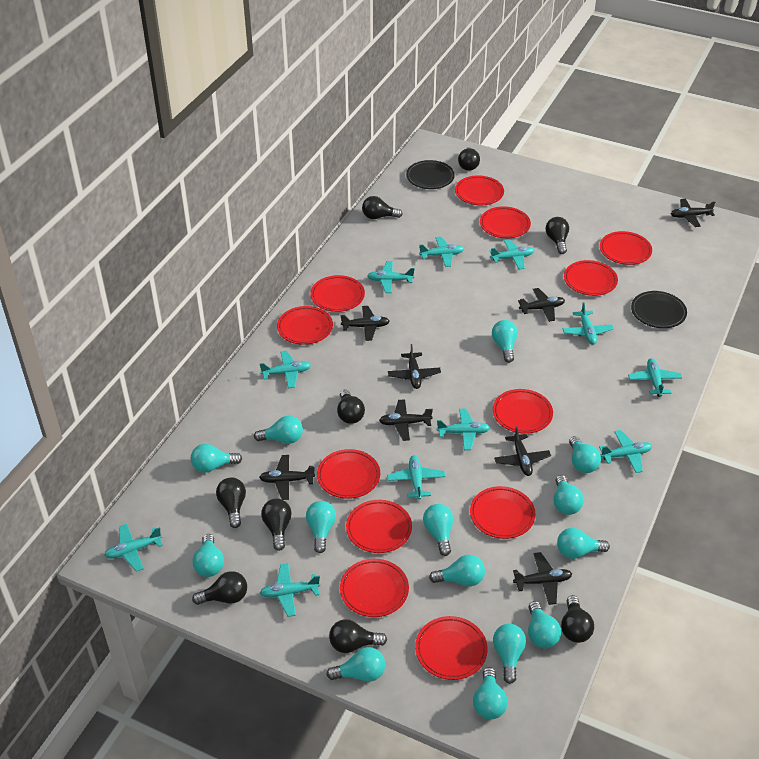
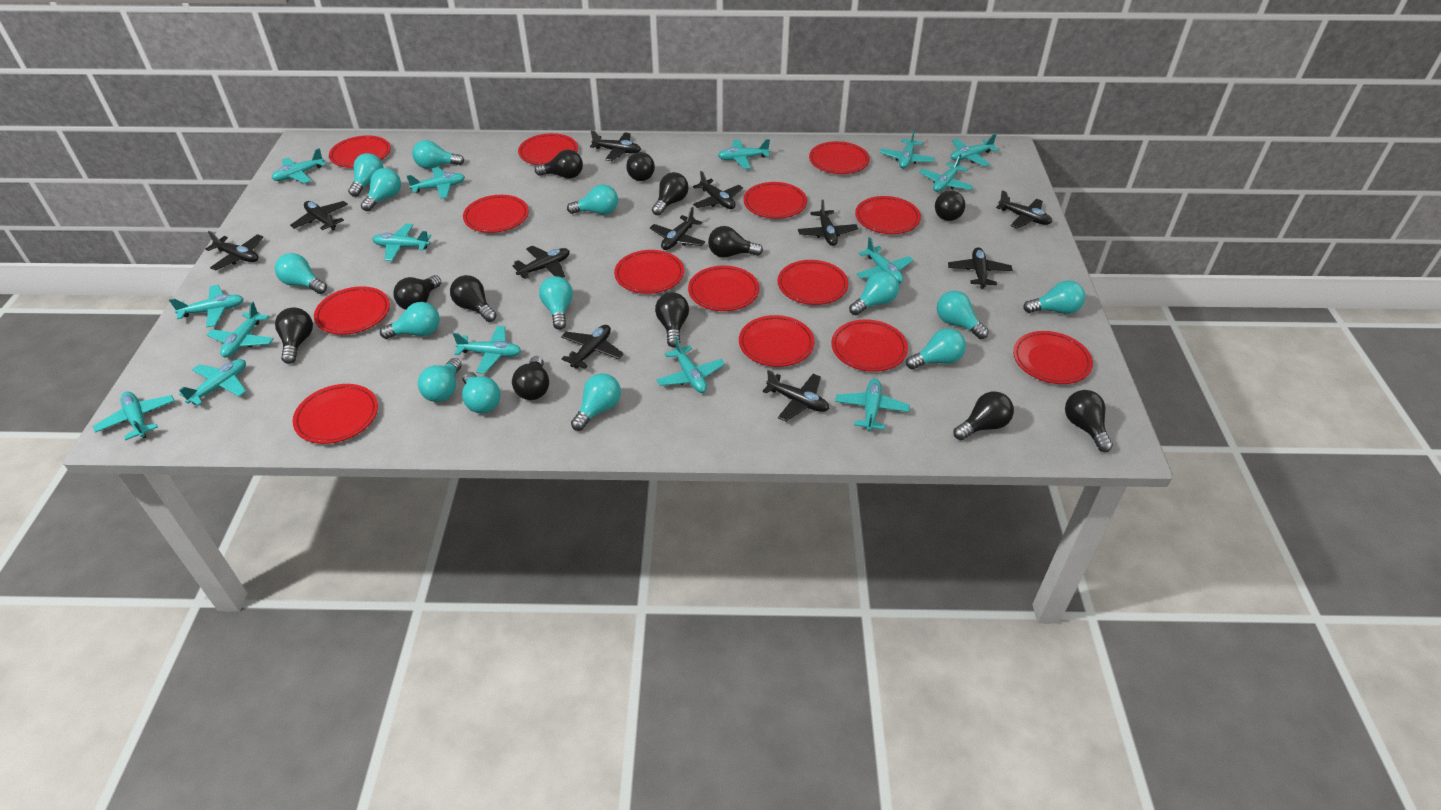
black light bulb: [192,571,247,605] [216,477,246,528] [261,499,292,551] [329,619,387,653] [337,389,365,424] [362,196,403,219] [458,147,480,171] [546,217,569,254] [561,595,594,643] = 9 -> [275,307,313,364] [393,275,441,310] [450,275,497,322] [512,356,549,400] [535,150,583,179] [626,152,655,181] [652,172,689,216] [655,292,689,348] [708,226,763,258] [935,190,965,221] [953,392,1014,440] [1065,390,1113,452] = 12
black plane: [259,455,315,500] [341,306,390,341] [379,399,433,441] [388,344,441,389] [494,426,551,476] [513,552,572,605] [518,288,565,322] [671,199,715,227] = 8 -> [206,231,263,270] [290,201,348,230] [513,246,569,279] [561,325,624,369] [590,130,641,161] [650,207,705,250] [693,171,743,209] [762,370,829,422] [798,199,858,246] [948,247,1013,289] [996,190,1052,228] = 11
black plate: [406,160,455,189] [631,291,687,328] = 2 -> none = 0
red plate: [277,306,333,345] [311,275,365,312] [317,449,380,499] [340,559,409,617] [346,500,412,553] [415,616,488,680] [455,176,504,205] [470,486,535,539] [480,206,531,238] [493,389,553,434] [564,260,618,296] [600,231,652,265] = 12 -> [292,384,378,444] [314,286,390,335] [329,135,391,168] [463,195,529,233] [518,133,578,165] [614,250,684,294] [688,265,759,311] [739,315,814,367] [743,182,807,219] [778,260,848,305] [809,141,870,174] [831,319,908,372] [855,196,921,234] [1013,331,1093,384] = 14
turquoise plane: [104,524,163,572] [260,351,311,388] [260,563,320,617] [367,261,415,293] [387,455,445,500] [419,236,464,267] [436,409,490,450] [490,239,534,270] [563,302,614,345] [599,430,652,473] [628,358,682,397] = 11 -> [93,392,174,440] [169,285,244,327] [179,359,246,406] [207,302,274,358] [272,148,326,183] [372,224,431,261] [407,167,465,198] [453,326,521,374] [656,337,725,393] [718,139,770,169] [835,379,910,431] [857,237,914,284] [880,129,935,168] [919,154,974,192] [951,134,999,167] = 15

